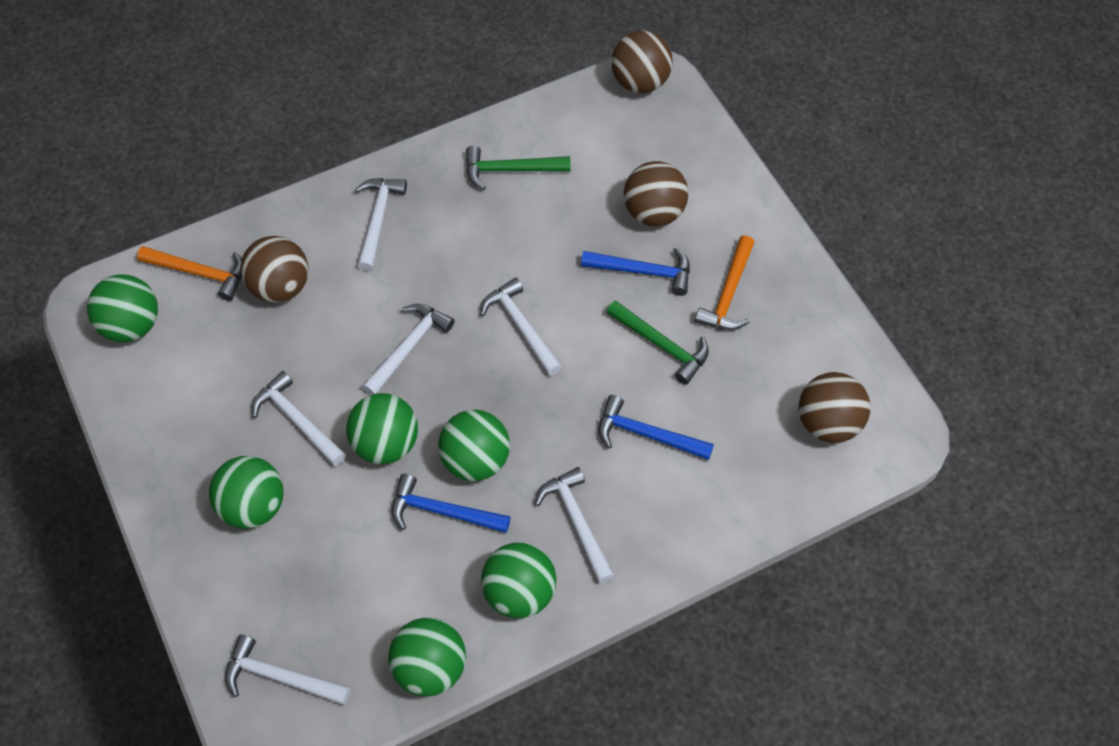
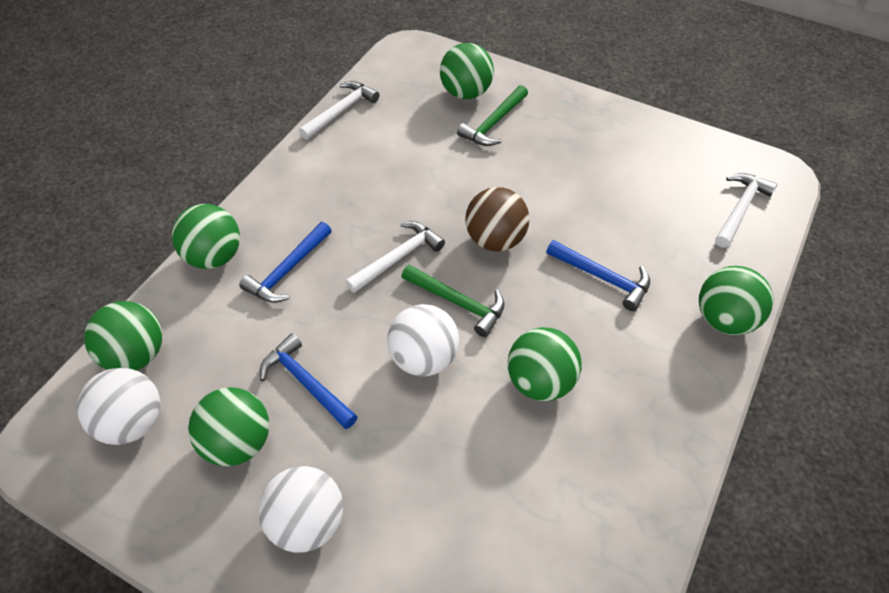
brown ball: [240,236,308,303] [611,31,673,93] [624,161,688,227] [799,372,870,443] = 4 -> [465,187,530,252] = 1
orange hammer: [137,246,242,301] [695,235,755,330] = 2 -> none = 0
white ball: none = 0 -> [77,368,160,445] [258,466,343,553] [387,304,459,376] = 3
white hammer: [225,634,350,705] [252,371,346,466] [355,178,407,271] [362,304,454,395] [480,278,562,376] [535,467,614,584] = 6 -> [299,81,380,140] [345,221,445,293] [715,173,777,248] = 3

